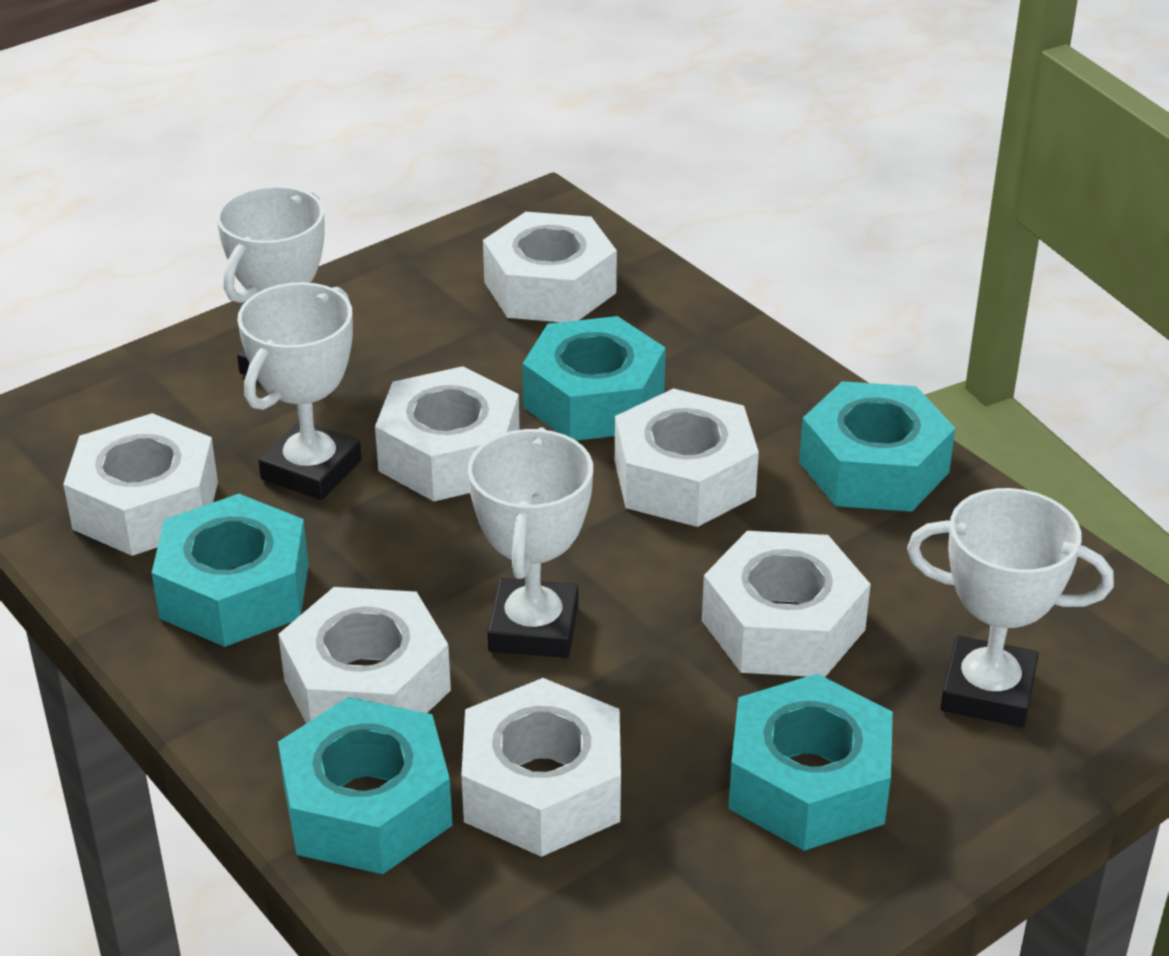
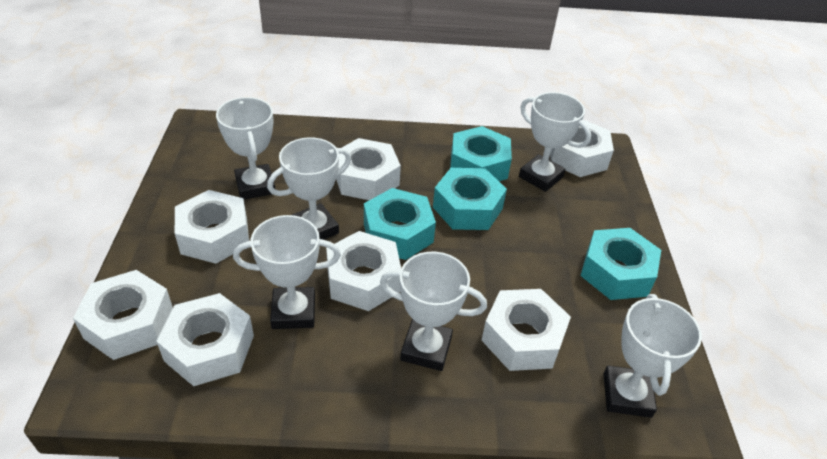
turquoise nut: [152,494,309,647] [278,697,452,874] [523,316,666,441] [728,674,893,851] [799,381,955,512] = 5 -> [364,188,436,260] [433,168,507,230] [450,126,512,181] [580,228,661,300] = 4
white trophy: [216,186,324,375] [237,282,362,500] [468,427,593,658] [907,488,1114,727] = 4 -> [216,97,275,199] [233,215,341,329] [267,137,351,240] [380,252,487,371] [519,92,591,192] [603,294,702,418] = 6

